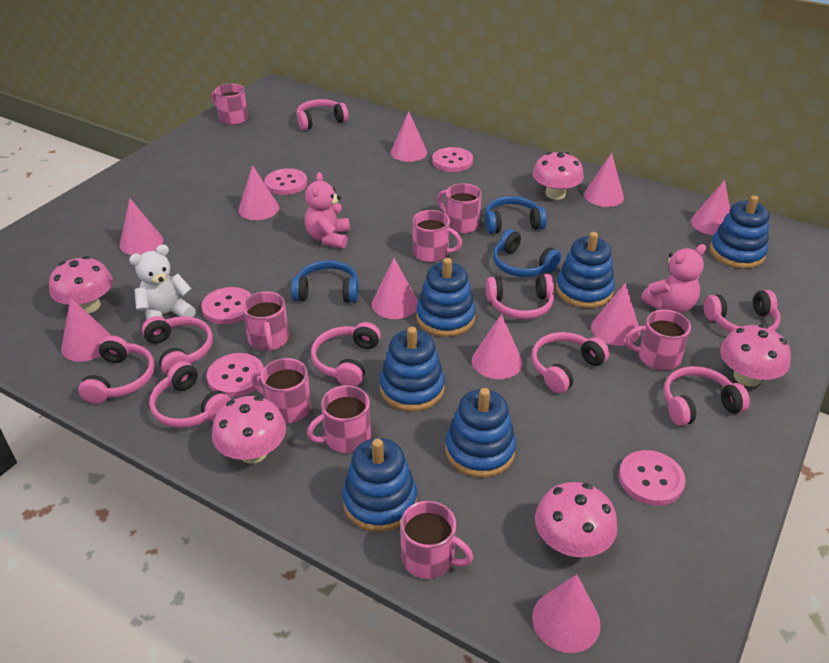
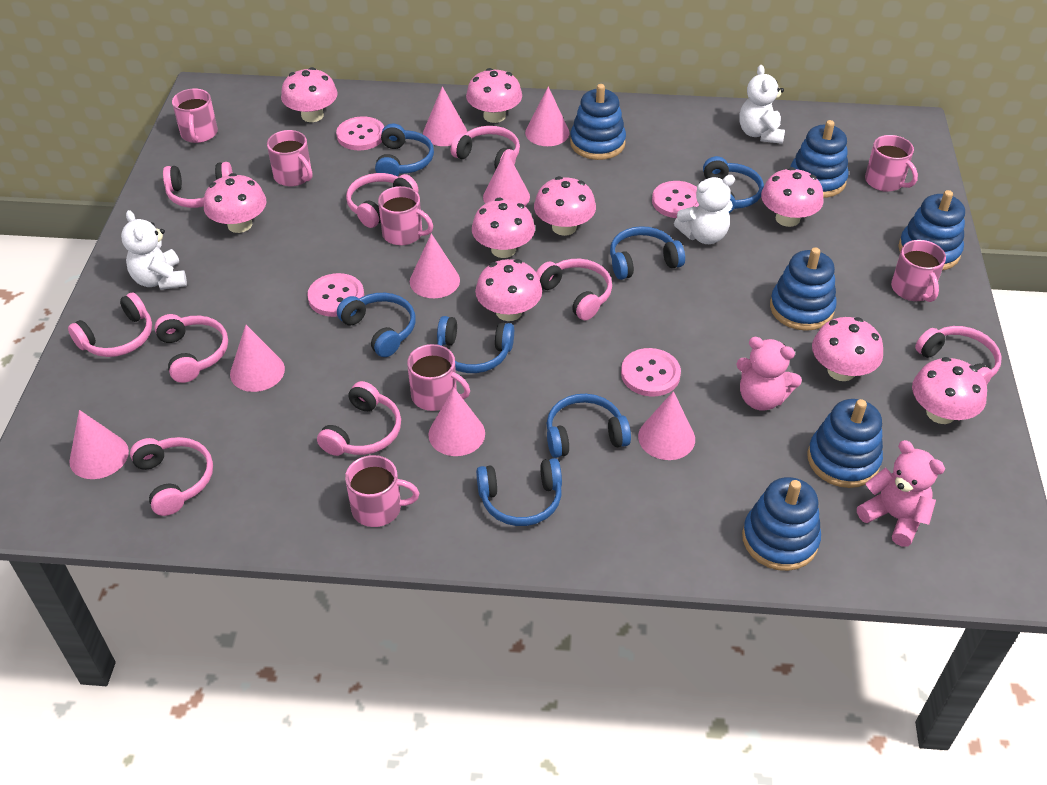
blue headphones: [291,260,359,303] [485,196,547,234] [493,229,561,277] = 3 -> [337,293,415,357] [375,123,434,176] [437,316,514,373] [476,458,562,526] [547,394,631,458] [610,226,685,280] [703,156,764,213] = 7
pink button: [201,287,251,324] [207,353,263,397] [265,168,307,195] [432,147,473,172] [619,450,685,506] = 5 -> [307,273,364,317] [336,116,384,150] [621,348,681,397] [652,181,699,218] = 4
pink cone: [61,297,111,362] [120,198,163,255] [238,165,279,220] [372,258,418,319] [391,111,427,162] [472,314,523,379] [532,574,601,653] [584,153,624,207] [591,282,640,346] [691,180,730,235] = 10 -> [69,410,129,479] [230,325,285,392] [410,234,460,298] [423,86,467,146] [428,388,485,456] [483,150,530,206] [525,86,569,146] [638,391,695,460] = 8
pink mug: [212,84,248,125] [242,291,289,351] [251,358,311,423] [307,385,371,453] [400,501,473,579] [412,210,462,262] [437,183,482,234] [625,310,691,370] = 8 -> [172,89,218,143] [267,130,312,186] [345,455,419,527] [378,186,433,245] [407,344,470,411] [865,135,918,192] [891,240,946,302] = 7
pink mushroom: [49,256,113,313] [212,396,286,464] [532,152,584,200] [535,482,618,557] [720,324,791,387] = 5 -> [204,173,266,233] [281,67,338,122] [466,68,522,123] [472,198,535,258] [475,259,542,321] [534,176,596,236] [761,167,824,227] [812,317,883,381] [912,357,987,424] = 9
white teddy bear: [129,244,196,320] = 1 -> [121,210,187,290] [674,175,735,244] [739,65,785,144] = 3

